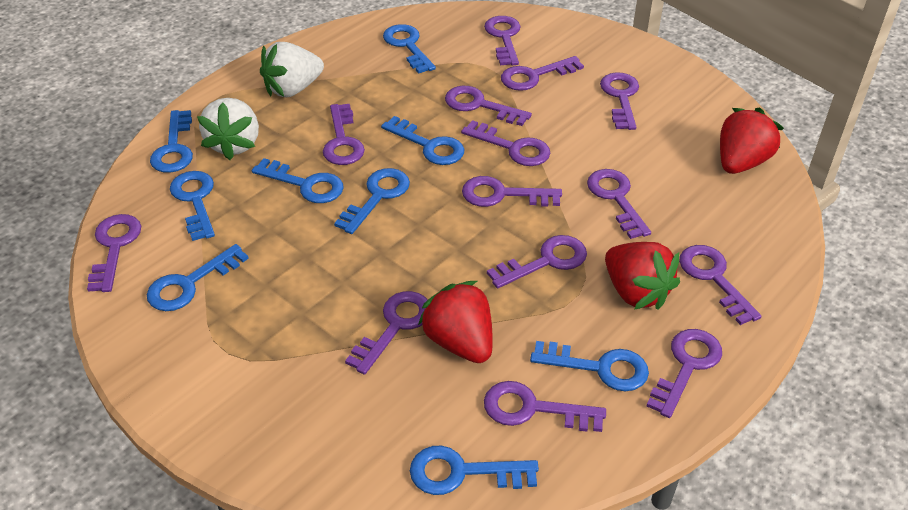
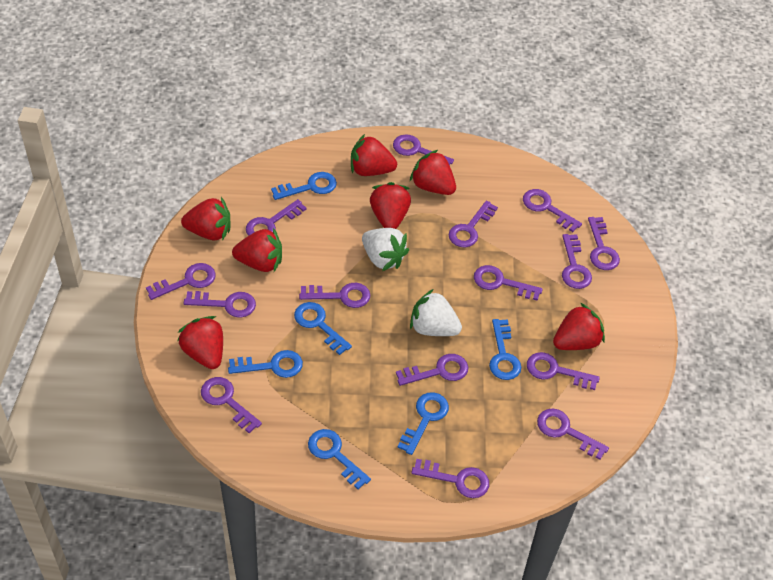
blue key: [147,244,249,311] [150,110,193,173] [170,171,215,241] [252,158,344,203] [334,168,410,234] [381,116,464,165] [383,24,436,74] [410,446,539,495] [530,341,649,391] = 9 -> [228,350,303,378] [271,172,337,200] [294,302,352,355] [308,429,371,490] [398,392,449,455] [489,319,521,380] = 6
purple key: [87,214,141,292] [323,104,365,165] [345,291,428,375] [445,86,532,126] [461,120,550,166] [462,176,562,207] [484,16,521,65] [484,381,606,432] [487,235,587,288] [501,56,584,91] [587,169,651,239] [600,72,639,130] [647,329,722,418] [679,245,762,325] = 14 -> [146,263,216,300] [184,291,256,318] [201,377,262,433] [246,199,307,236] [299,283,370,308] [393,134,454,165] [396,354,468,386] [411,459,489,498] [448,200,498,247] [474,265,543,301] [523,189,582,232] [527,352,600,390] [537,408,609,460] [562,234,592,289] [588,217,620,270] = 15
red strawberry: [418,281,493,363] [605,242,680,310] [720,108,784,174] = 3 -> [178,316,223,369] [181,197,231,241] [232,228,282,272] [351,134,397,176] [370,182,411,229] [410,150,456,195] [553,303,605,350] = 7

